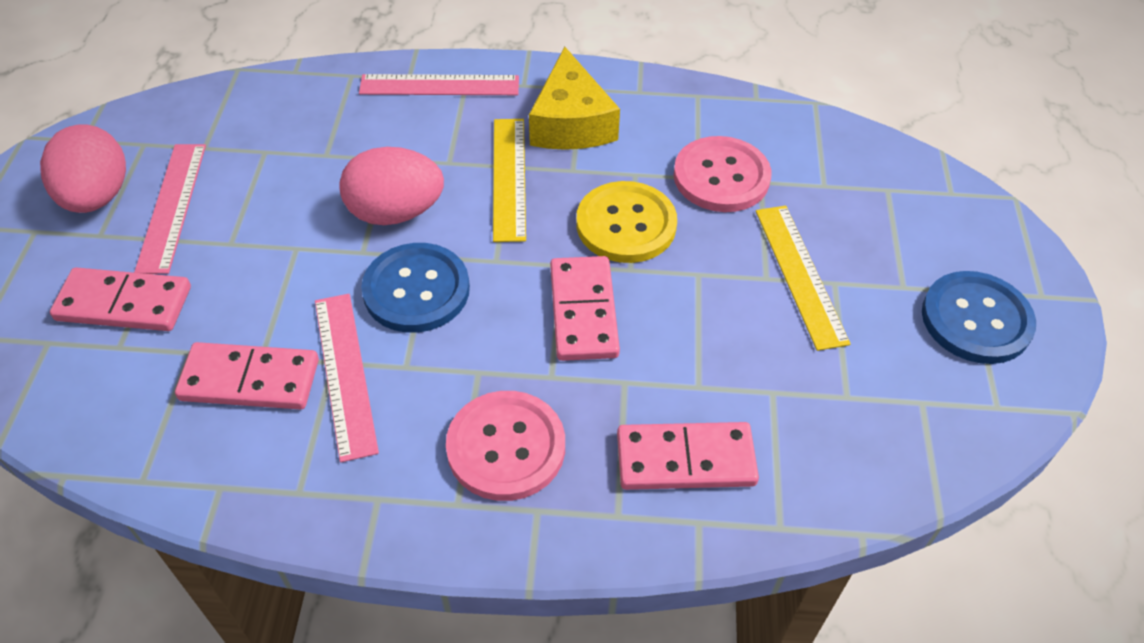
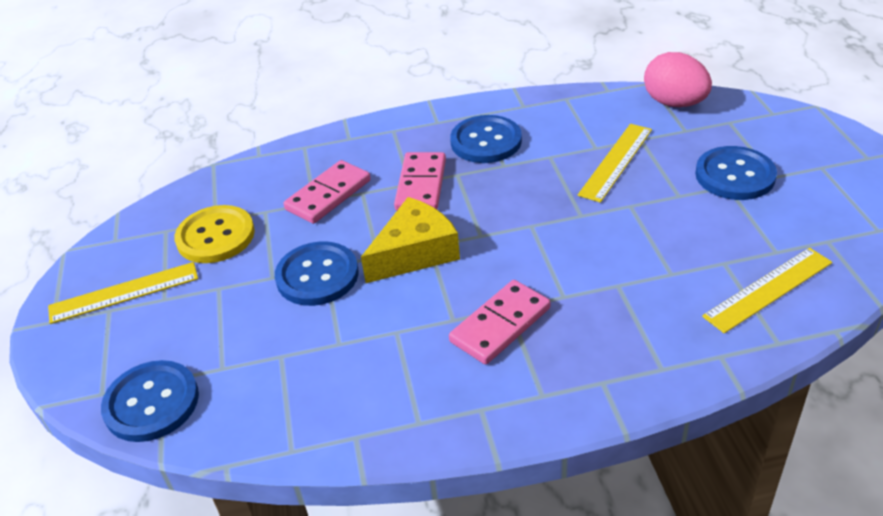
blue button: [361,243,470,333] [922,271,1036,364] = 2 -> [101,360,199,442] [275,241,359,306] [450,115,522,163] [695,146,777,200] = 4
pink button: [446,391,565,501] [673,136,772,212] = 2 -> none = 0
pink domino: [50,267,191,331] [175,342,319,410] [550,256,620,361] [617,422,759,490] = 4 -> [283,160,371,224] [394,152,446,211] [449,280,551,365] = 3
pink egg: [40,124,126,213] [339,147,444,225] = 2 -> [644,52,712,107] = 1
pink ruler: [134,144,206,274] [315,294,379,462] [359,74,519,95] = 3 -> none = 0
yellow ruler: [493,119,526,242] [756,206,851,351] = 2 -> [48,262,198,324] [578,124,652,203] [702,248,833,334] = 3

